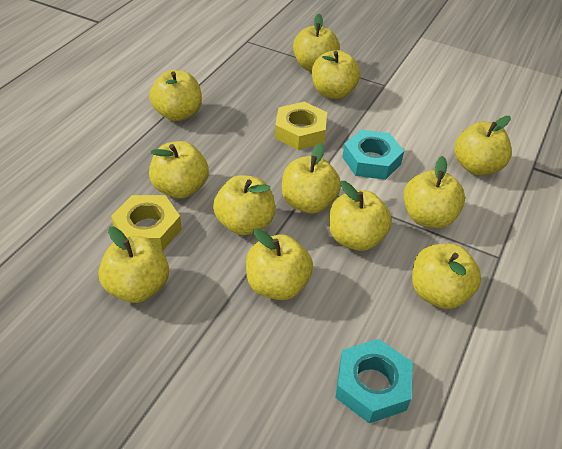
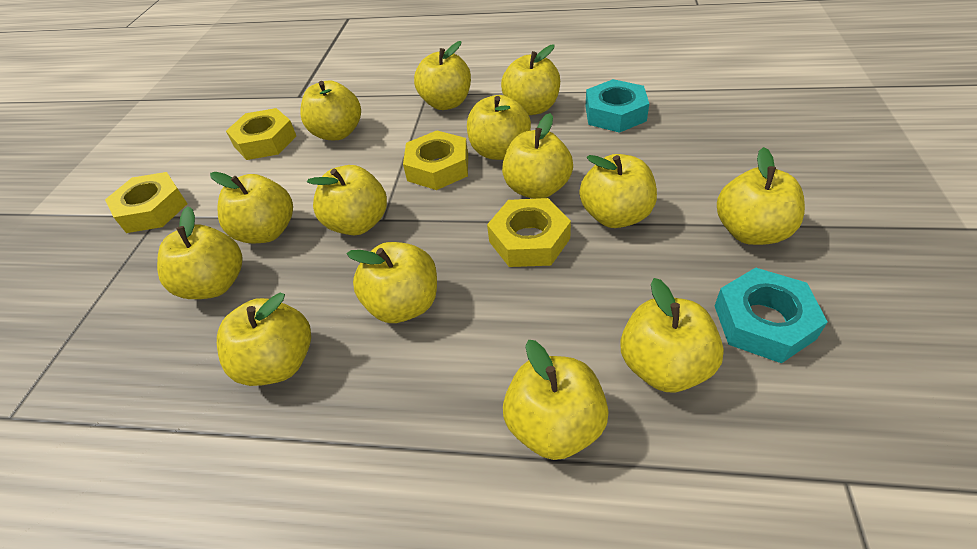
yellow apple: [98,226,169,303] [149,70,202,121] [149,141,209,198] [213,175,275,235] [246,228,313,300] [282,143,341,214] [293,14,340,72] [312,50,360,99] [329,181,392,251] [404,156,465,228] [412,243,481,309] [454,116,512,175] = 12 -> [157,206,242,299] [210,172,293,243] [217,293,311,386] [300,80,361,140] [307,165,387,235] [347,242,437,323] [414,41,471,110] [467,95,531,160] [501,44,560,115] [502,113,573,199] [503,340,608,460] [579,154,657,228] [620,278,724,392] [717,147,805,245] = 14
yellow nut: [111,195,182,251] [275,102,327,150] = 2 -> [105,172,187,233] [226,108,296,160] [403,130,468,190] [487,198,571,267] = 4

